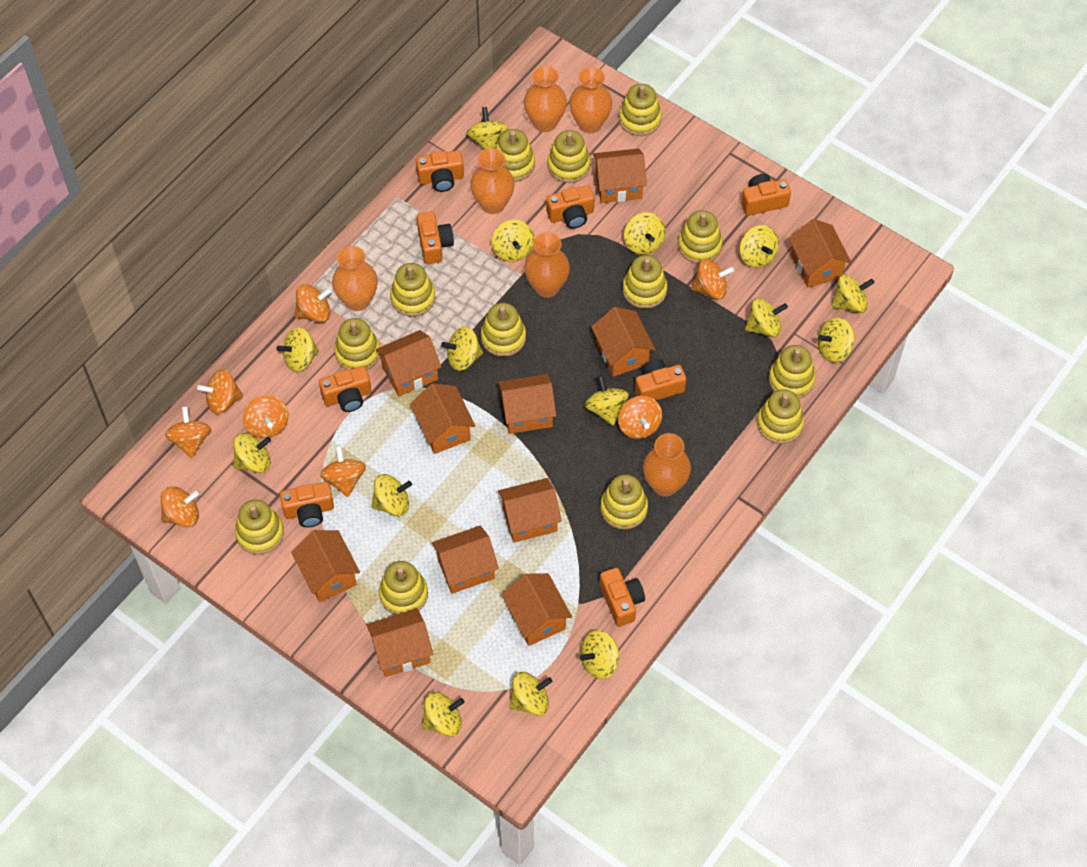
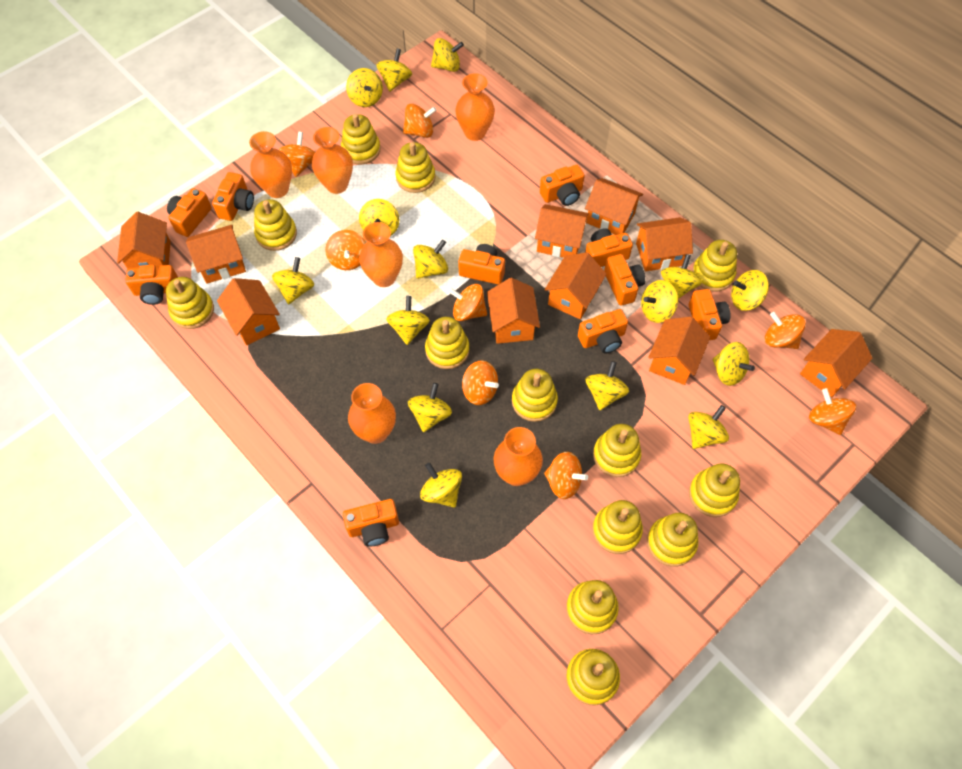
orange camera: [280,482,334,528] [319,366,371,412] [416,150,464,192] [417,211,454,264] [546,185,594,229] [600,568,645,627] [635,359,686,400] [741,174,791,216] = 8 -> [125,265,178,305] [167,188,212,237] [212,172,254,221] [343,499,399,547] [458,244,505,285] [540,165,585,206] [578,309,628,353] [585,228,633,267] [604,254,645,306] [689,289,731,340] = 10
orange house: [291,530,360,602] [367,608,433,677] [376,330,441,397] [410,383,475,454] [432,525,499,594] [498,374,556,434] [498,478,562,543] [502,573,572,646] [591,307,656,377] [593,148,647,203] [789,219,851,288] = 11 -> [117,212,171,269] [186,225,246,284] [217,278,280,346] [487,278,540,344] [535,204,589,258] [545,252,606,319] [585,178,643,235] [636,217,693,271] [648,317,710,385] [800,329,872,398] = 10

